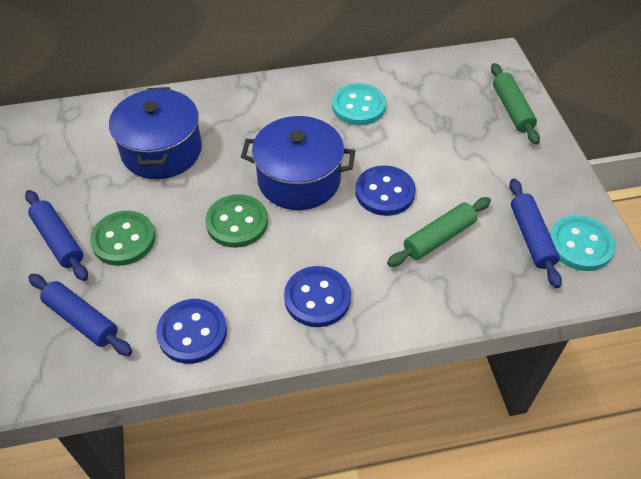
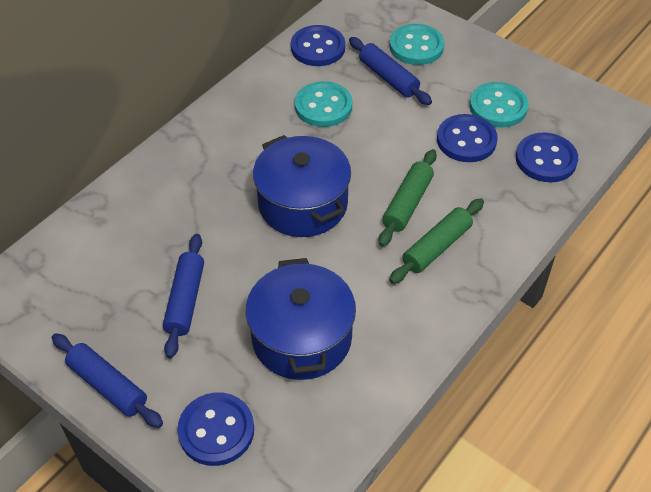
blue button: [156,299,227,364] [284,266,351,327] [355,165,416,216] = 3 -> [177,392,254,466] [291,25,345,66] [437,114,497,162] [516,133,578,182] = 4
green button: [90,211,155,266] [205,194,268,248] = 2 -> none = 0
turquoise button: [332,83,386,125] [550,215,615,271] = 2 -> [295,81,352,127] [389,24,444,65] [469,82,529,128] = 3

